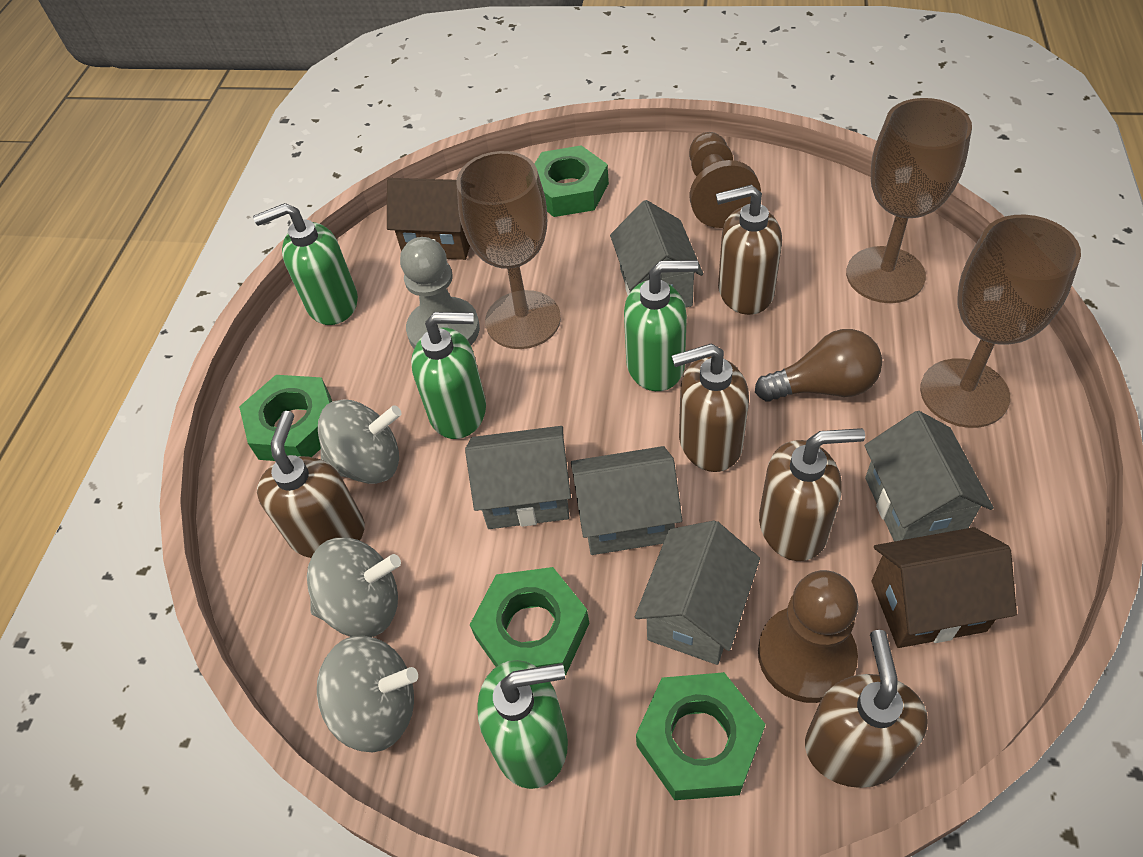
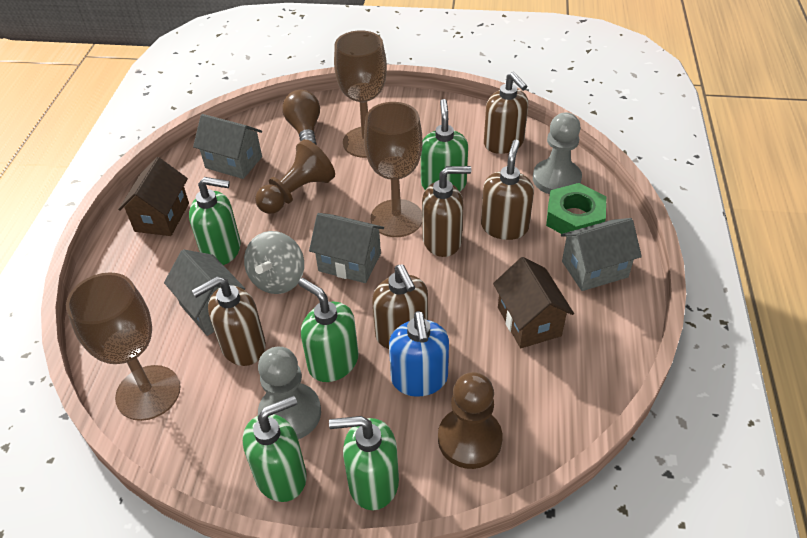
blue soap dispenser: none = 0 -> [389,311,449,397] = 1
green nut: [239,375,332,461] [470,567,589,675] [535,145,609,217] [636,672,765,800] = 4 -> [546,183,606,237] = 1
green soap dispenser: [253,203,358,325] [411,312,486,439] [477,660,568,789] [624,260,698,391] = 4 -> [189,177,241,265] [243,396,307,502] [298,278,359,382] [329,416,399,510] [421,99,468,192] = 5
grey house: [465,426,571,529] [571,446,682,555] [610,200,703,308] [635,520,760,665] [864,411,994,542] = 5 -> [164,249,245,336] [193,114,262,179] [309,213,384,283] [561,218,642,291] = 4
grey pawn: [400,237,480,349] = 1 -> [258,347,321,439] [533,113,582,194] = 2
grey spinning top: [307,538,401,637] [317,635,418,752] [318,399,402,484] = 3 -> [244,231,304,294] = 1

